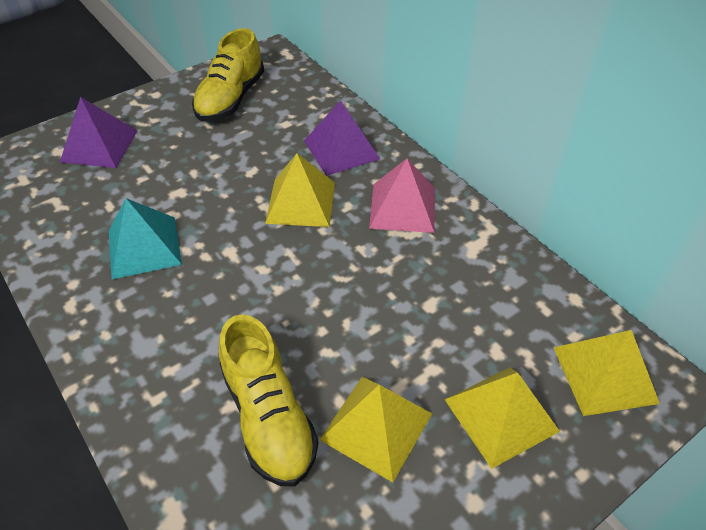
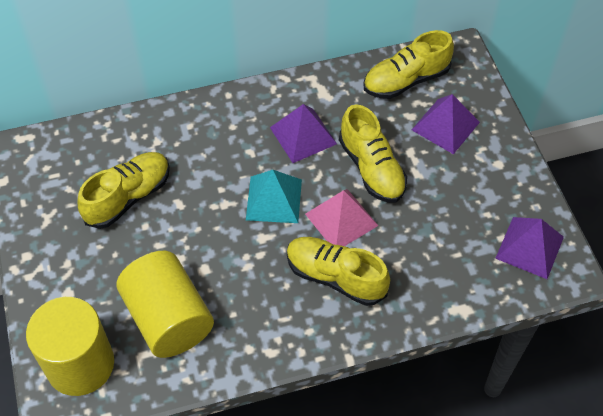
purple pyramid: [60,97,137,168] [304,100,380,176] = 2 -> [270,104,337,163] [412,94,480,154] [495,217,564,279] = 3
yellow cylinder: none = 0 -> [26,297,114,396] [116,251,214,358] = 2
yellow pyramid: [265,153,335,227] [319,377,432,482] [444,367,560,469] [553,330,660,416] = 4 -> none = 0
yellow shoe: [192,28,264,121] [219,314,318,486] = 2 -> [77,152,170,229] [287,237,390,306] [339,104,407,203] [363,30,454,99] = 4

